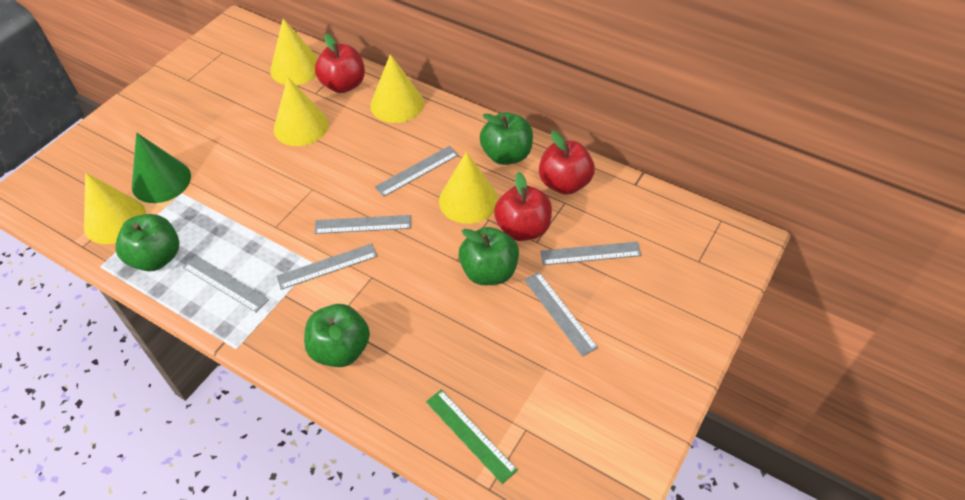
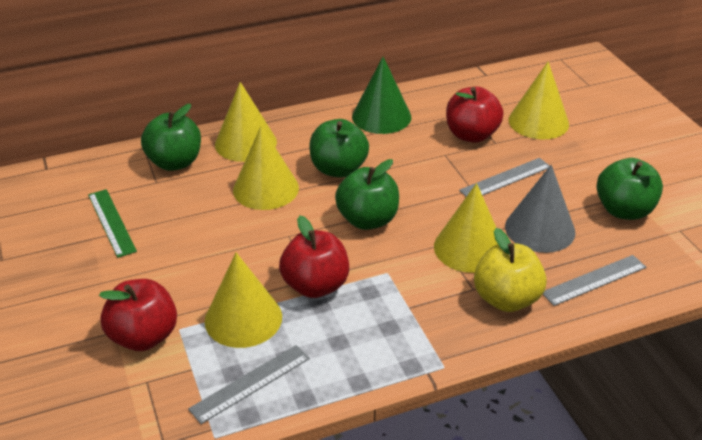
grey cone: none = 0 -> [505,165,576,253] = 1
grey ruler: [183,255,269,313] [277,243,378,290] [314,215,411,234] [375,146,458,197] [524,272,598,357] [540,242,642,265] = 6 -> [188,345,310,424] [459,158,550,197] [543,255,646,306] = 3
yellow apple: none = 0 -> [474,228,547,312] = 1

